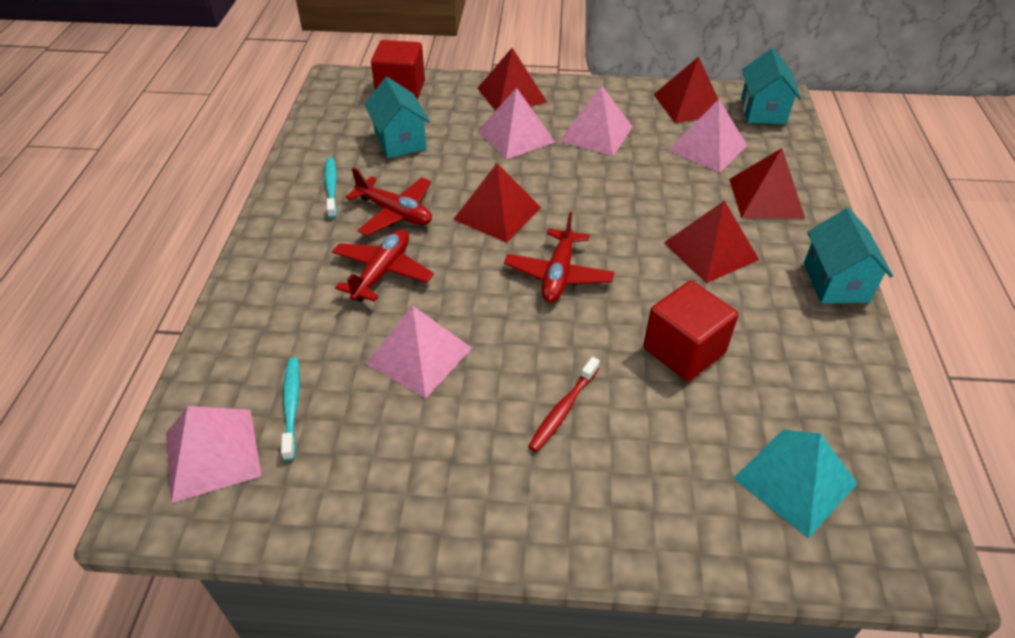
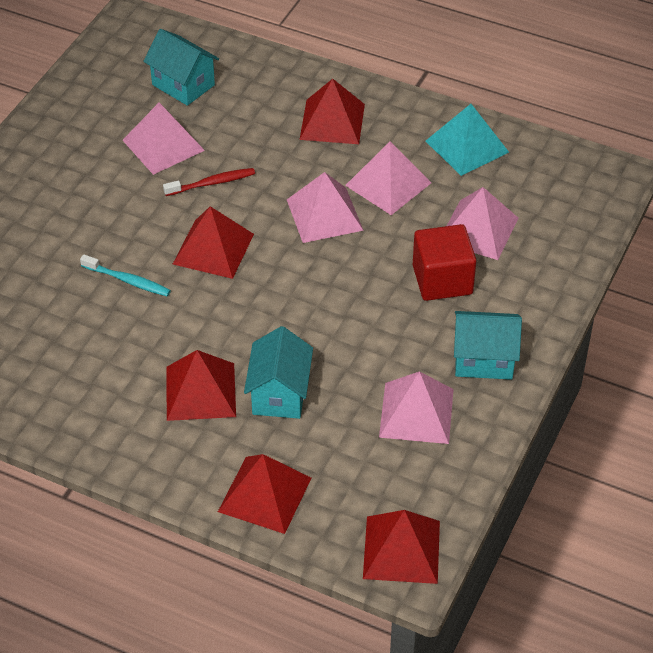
red cube: [371,40,425,100] [643,281,738,381] = 2 -> [413,224,476,301] = 1
red plane: [332,229,434,302] [345,168,432,236] [504,212,614,302] = 3 -> none = 0
turquoise toothbrush: [281,358,300,461] [324,157,337,218] = 2 -> [80,254,171,296] = 1

